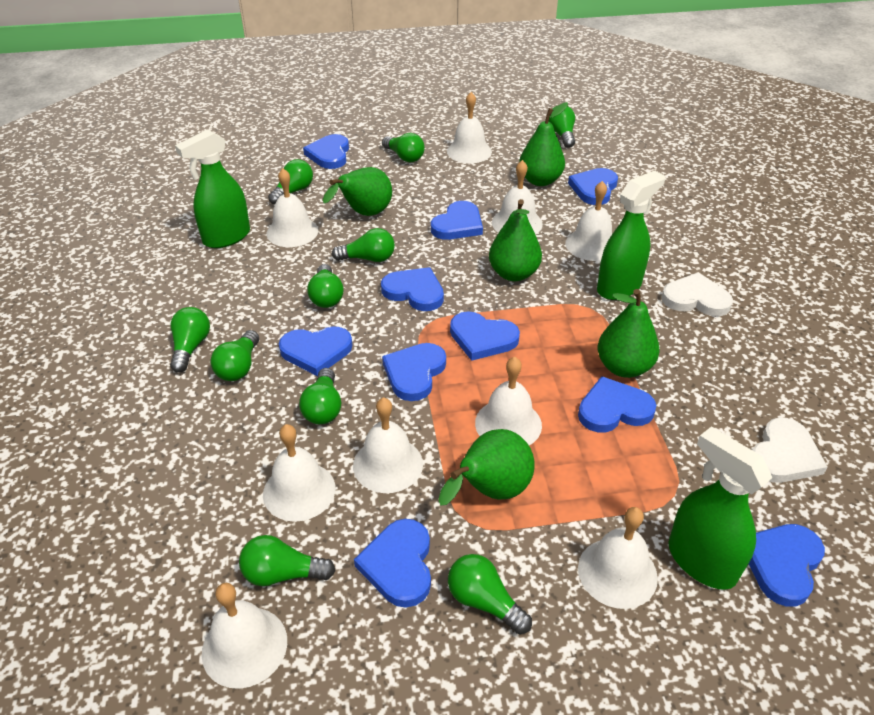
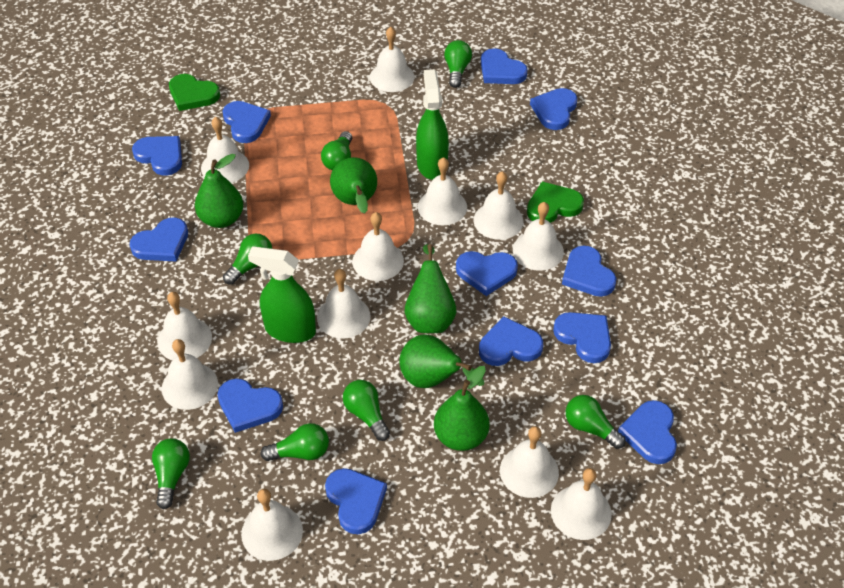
blue heart: [279,326,352,376] [303,134,349,169] [354,519,431,608] [381,267,444,311] [382,343,446,401] [431,201,483,240] [450,311,520,361] [568,168,618,205] [578,376,656,433] [749,524,825,607] = 10 -> [130,218,188,262] [132,136,182,176] [217,378,283,433] [222,101,271,143] [325,468,387,534] [456,251,518,296] [479,316,543,366] [481,48,528,84] [530,88,577,130] [553,312,611,363] [562,246,616,297] [618,400,677,464] = 12
green heart: none = 0 -> [169,74,220,111] [527,182,584,223] = 2
green light bulb: [170,307,210,373] [211,330,259,381] [239,535,336,586] [268,159,313,204] [299,368,341,424] [307,264,343,308] [332,228,395,262] [382,133,425,162] [448,554,532,634] [548,106,575,148] = 10 -> [152,438,190,509] [223,234,272,285] [261,423,329,461] [321,131,352,170] [343,380,390,441] [444,40,472,88] [566,395,626,449] = 7
green spray bottle: [175,129,250,248] [597,171,665,300] [668,427,772,590] = 3 -> [248,246,316,343] [416,69,449,180] = 2
white bell: [202,583,287,689] [263,424,335,522] [267,169,318,247] [353,397,423,493] [447,92,492,163] [475,357,542,445] [492,160,543,235] [565,181,612,261] [578,507,658,609] = 9 -> [157,292,212,360] [162,339,218,410] [201,117,249,183] [241,489,303,561] [317,269,371,339] [352,212,404,281] [370,27,414,92] [418,157,467,225] [473,171,523,240] [500,426,559,498] [513,202,564,271] [551,468,612,540] = 12
white heart: [661,272,733,316] [752,418,827,483] = 2 -> none = 0

